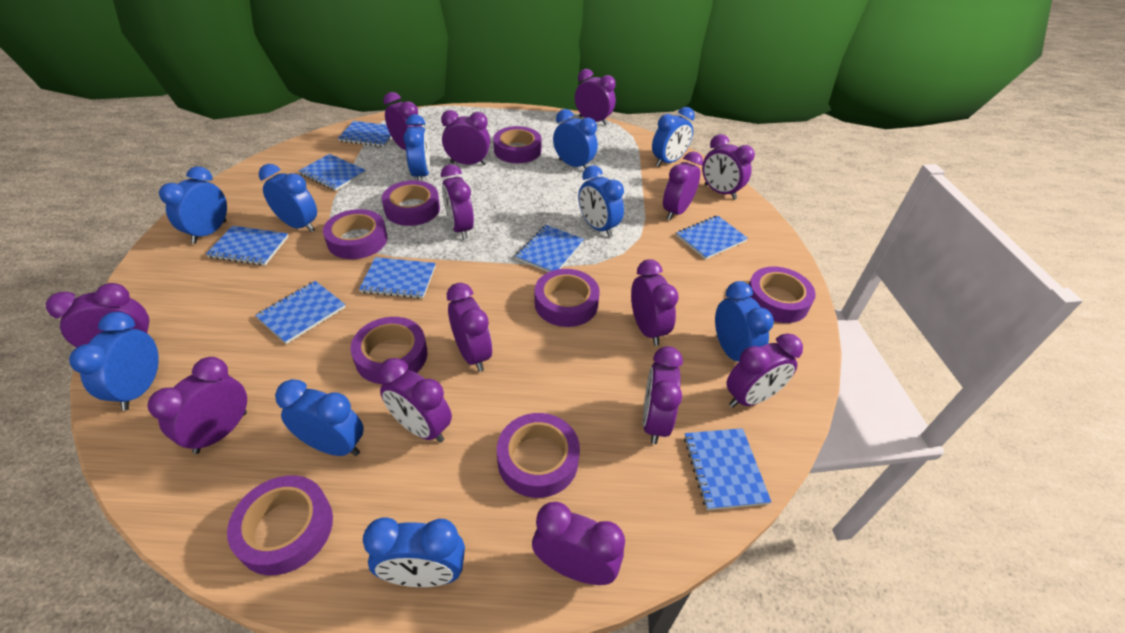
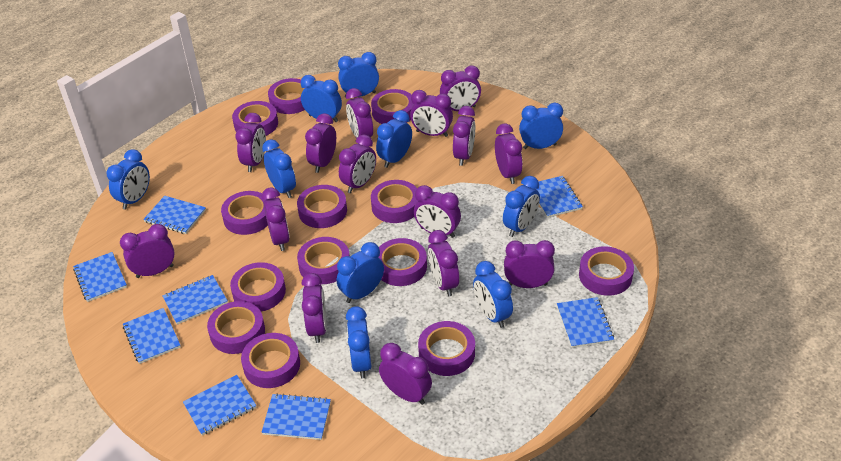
purple clock: [46,283,154,347] [147,357,247,454] [378,358,452,443] [383,92,422,150] [441,110,490,165] [441,164,474,240] [447,283,492,372] [532,502,625,585] [575,69,616,125] [631,259,679,346] [643,346,683,444] [663,152,703,220] [702,134,755,200] [727,333,803,408] = 14 -> [120,224,175,278] [235,113,266,172] [262,187,290,251] [302,273,327,343] [305,113,336,173] [339,135,376,193] [346,88,373,138] [379,343,432,405] [410,90,453,137] [414,185,461,238] [428,230,459,296] [440,66,481,111] [453,106,475,166] [495,124,522,184] [504,240,555,288] = 15
purple tape: [227,475,333,575] [323,209,387,259] [351,317,427,384] [382,180,440,226] [493,126,542,163] [497,413,580,498] [535,269,600,327] [749,267,816,323] = 8 -> [207,301,265,354] [221,191,268,235] [230,262,286,311] [232,101,278,136] [241,333,300,388] [268,78,305,114] [297,185,347,228] [297,237,350,284] [371,89,414,124] [371,180,417,223] [378,238,427,286] [418,321,475,376] [579,246,634,296] = 13

